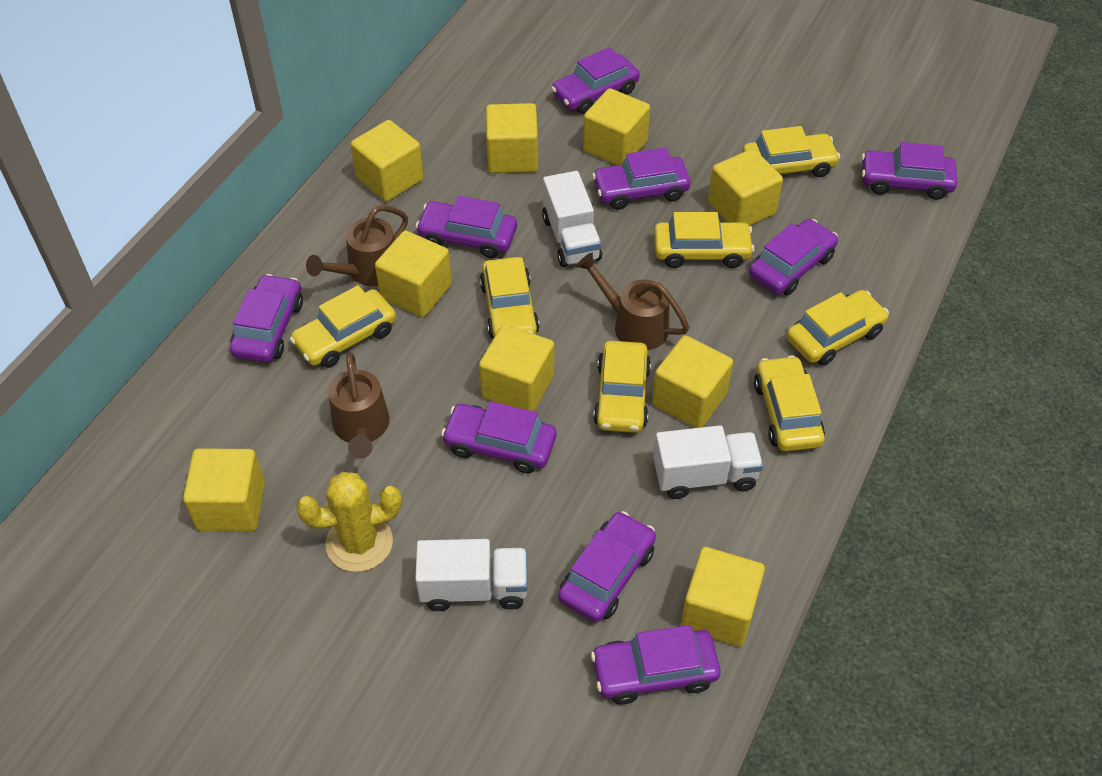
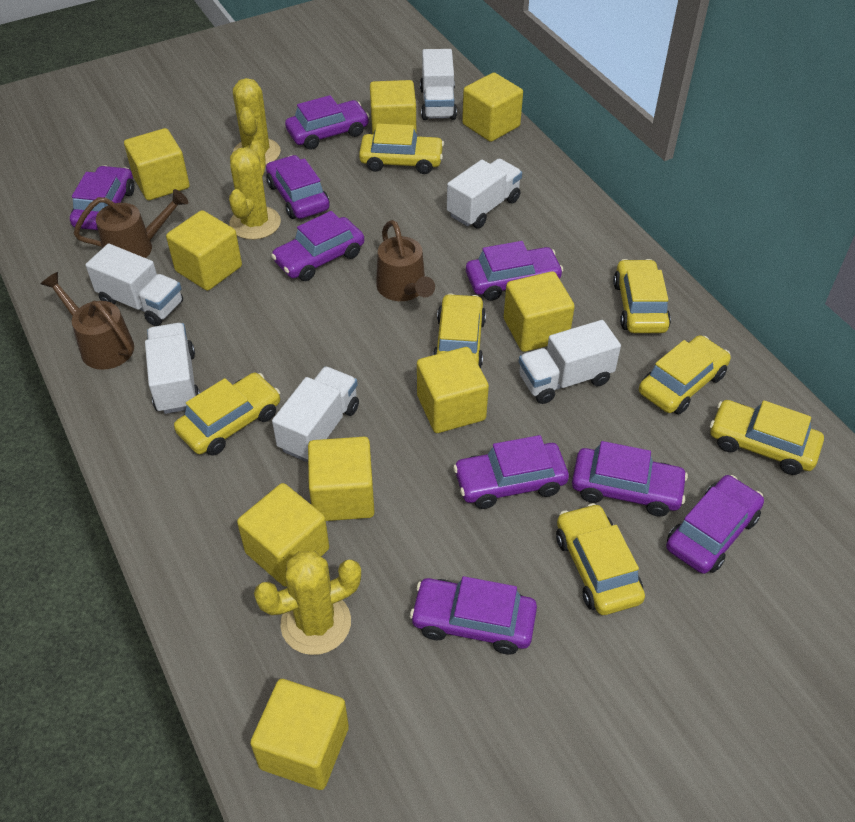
white truck: [415,539,528,611] [542,171,602,267] [653,425,763,499] = 3 -> [86,244,183,326] [145,323,200,414] [272,366,359,462] [420,49,457,120] [447,159,522,229] [519,320,621,404] = 6
yellow cactus: [296,472,402,572] = 1 -> [229,141,281,240] [233,78,281,166] [254,551,361,655] = 3

